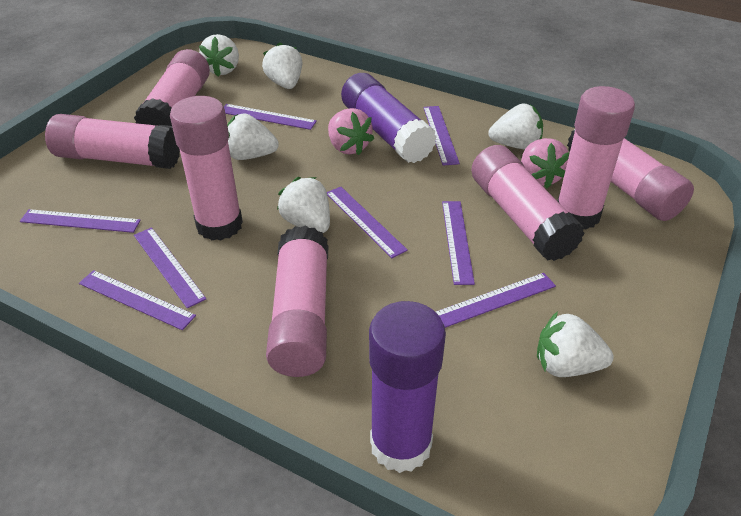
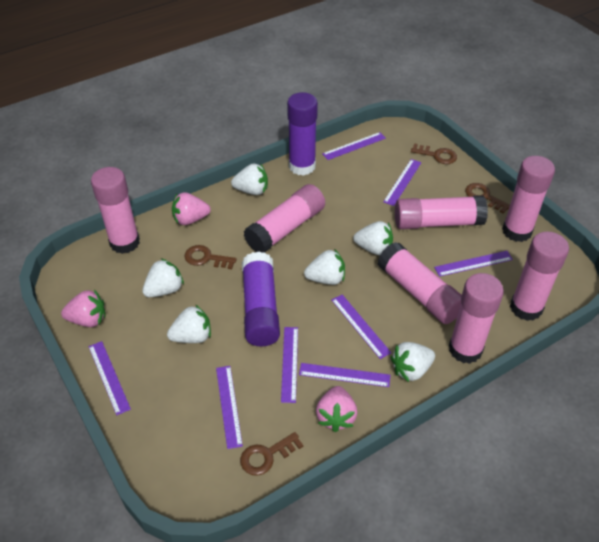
brown key: none = 0 -> [184,245,237,269] [240,432,303,476] [411,144,457,164] [465,183,510,213] = 4
pink strawberry: [328,108,374,155] [521,138,570,189] = 2 -> [61,290,106,327] [172,192,211,225] [316,386,357,432] = 3

